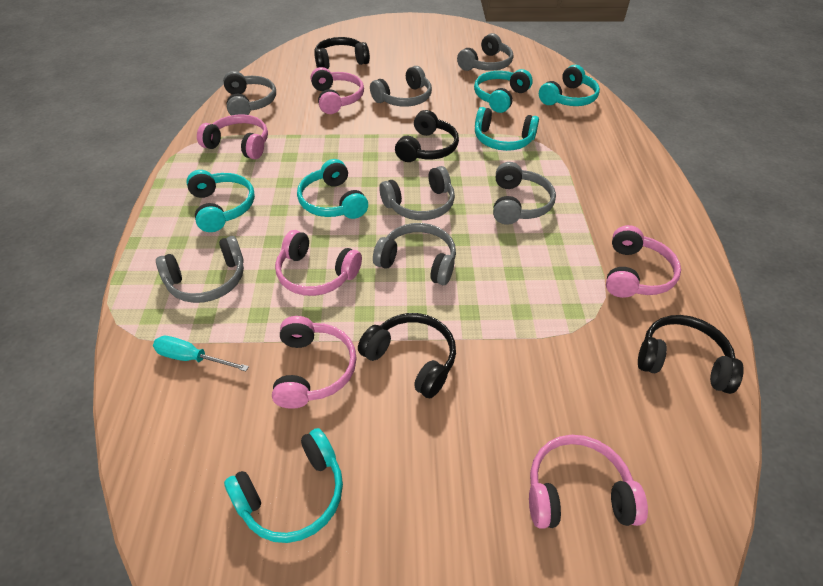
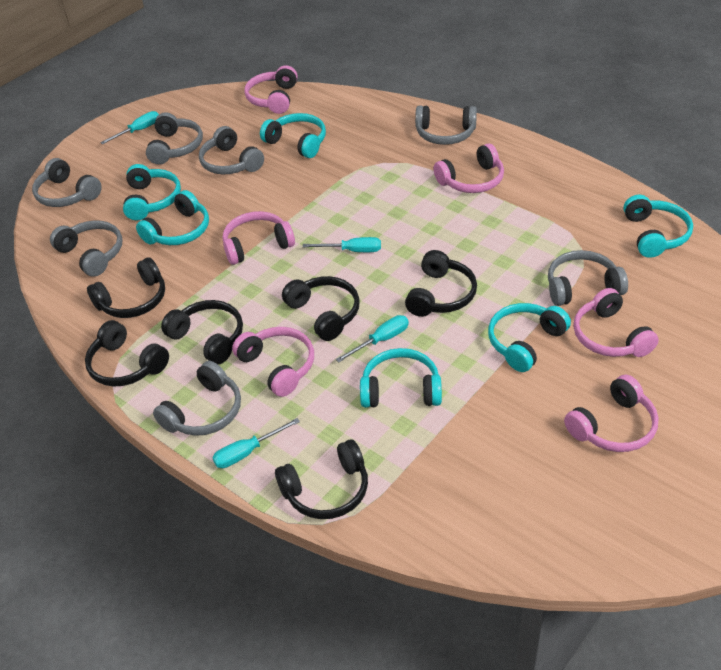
black headphones: [314,37,370,69] [358,313,456,398] [395,110,459,162] [638,315,744,394] = 4 -> [85,320,169,387] [87,257,165,318] [161,300,243,364] [275,439,368,519] [282,276,360,341] [405,250,477,317] = 6
turquoise screwdriver: [153,336,249,371] = 1 -> [100,111,159,145] [213,418,300,468] [303,237,381,252] [336,315,409,362] = 4

